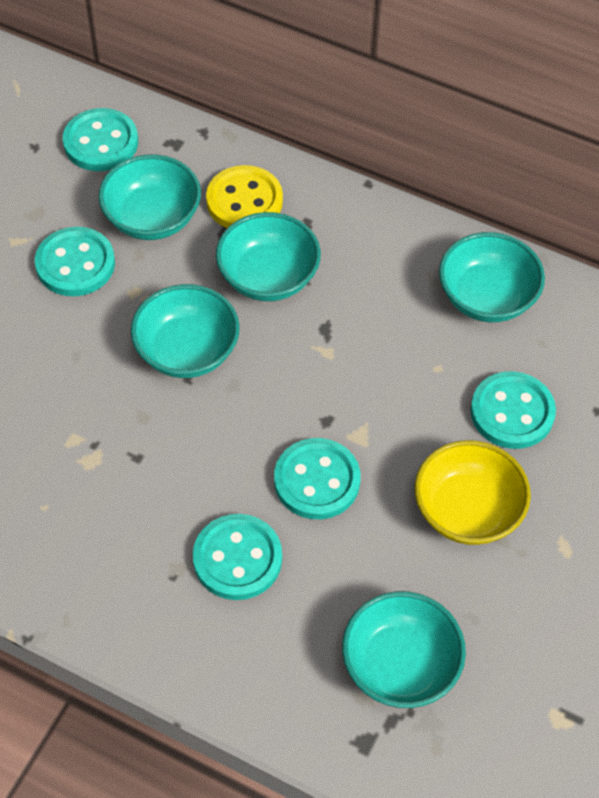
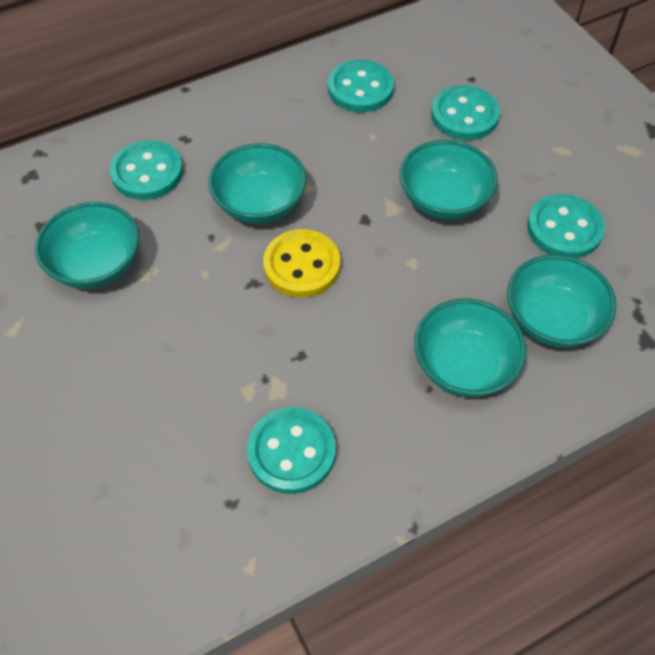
yellow bowl: [415,440,531,545] = 1 -> none = 0

